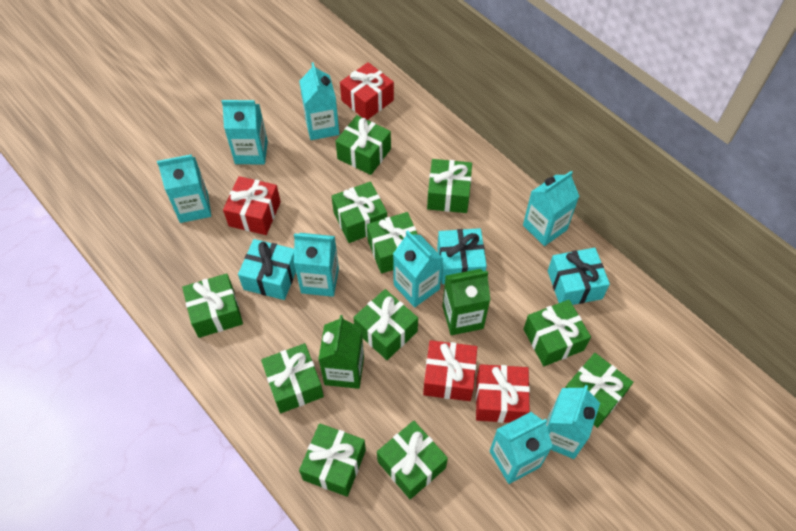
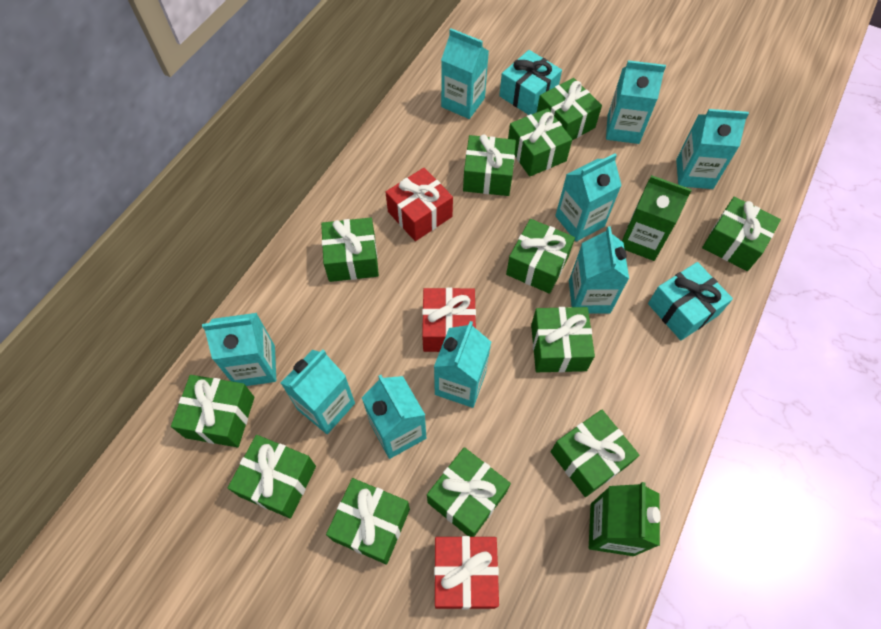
green gift: [182,273,243,338] [261,343,324,413] [299,423,366,497] [332,182,387,243] [336,115,391,175] [353,289,418,360] [367,212,418,274] [377,421,448,499] [427,159,472,213] [523,300,591,366] [565,353,633,428] = 11 -> [171,375,254,447] [228,435,316,519] [321,218,379,282] [326,478,410,565] [427,447,511,537] [463,134,516,196] [506,219,575,294] [508,108,572,177] [531,307,595,372] [537,78,602,140] [551,410,639,497] [702,196,781,271] = 12
red gift: [223,176,281,235] [340,62,394,120] [423,340,477,401] [476,364,530,423] = 4 -> [385,168,453,241] [422,288,476,352] [434,536,499,610] = 3
turquoise carton: [157,154,211,223] [221,100,268,164] [294,233,339,297] [299,62,339,140] [393,231,443,307] [490,412,553,484] [523,171,580,246] [546,385,600,459] = 8 -> [202,313,276,386] [281,350,355,434] [362,375,426,459] [434,321,491,408] [441,28,489,119] [555,153,622,241] [569,226,629,314] [606,60,666,144] [676,109,749,189] = 9
turquoise gift: [238,239,296,300] [437,228,487,284] [548,248,610,305] = 3 -> [499,50,562,115] [648,262,733,340] = 2

